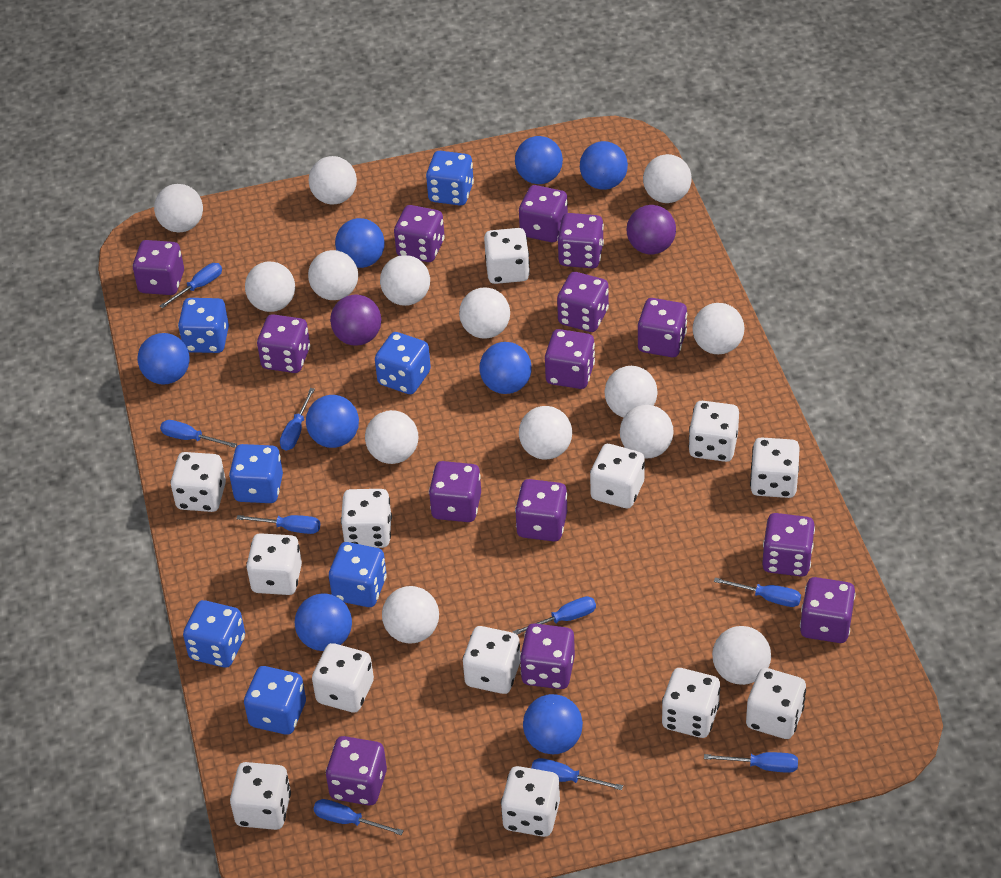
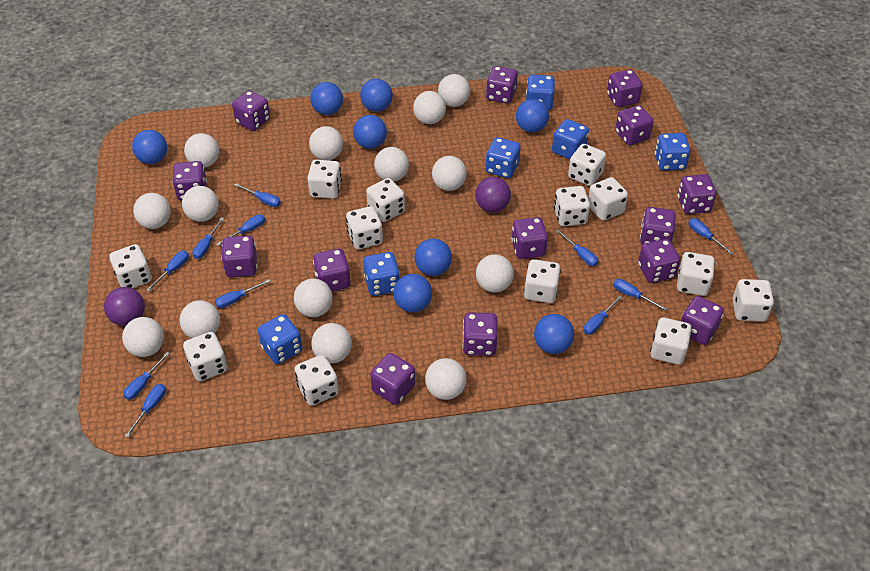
blue dice: [178,298,229,353] [183,600,245,668] [229,444,283,503] [244,666,306,735] [329,542,387,607] [375,332,431,394] [426,151,474,205] = 7 -> [258,314,302,364] [363,252,400,296] [486,137,521,178] [526,75,555,111] [552,119,589,159] [655,133,691,171] = 6
blue screwdriver: [160,263,222,308] [160,420,237,448] [236,515,320,534] [280,388,315,451] [314,799,404,835] [513,596,596,635] [531,758,623,790] [704,752,798,773] [714,578,801,607] = 9 -> [123,352,170,400] [125,384,166,437] [146,251,189,291] [192,217,224,259] [215,279,271,308] [216,215,265,246] [234,184,281,207] [556,229,598,266] [583,295,622,335] [613,279,667,311] [688,218,733,255] = 11

